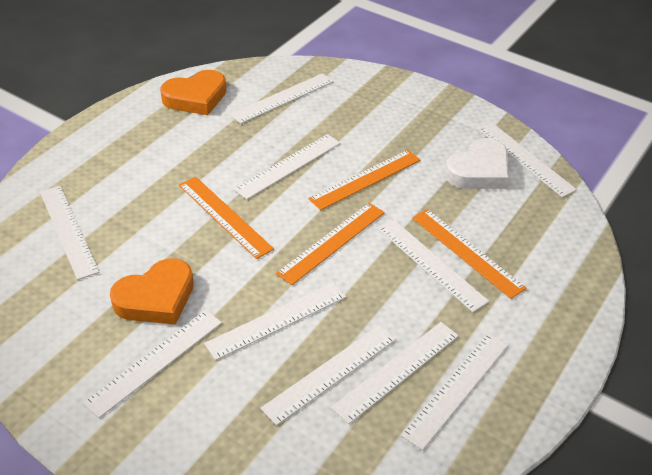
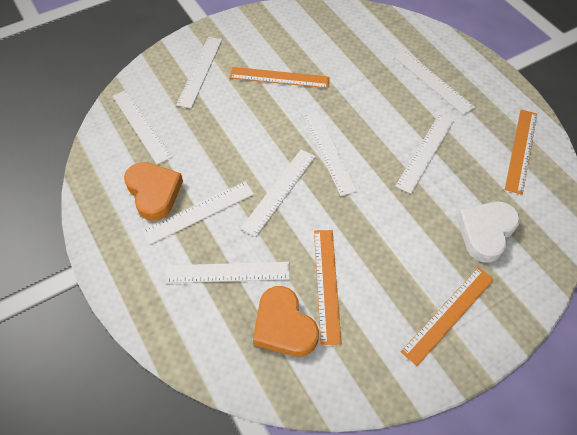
white ruler: [40,186,99,280] [83,310,222,418] [204,282,346,360] [230,73,333,124] [234,134,341,199] [260,325,396,426] [331,322,459,424] [377,219,489,312] [401,333,509,450] [478,122,577,198] = 10 -> [113,90,172,165] [142,181,254,245] [165,262,290,283] [176,37,222,108] [240,149,316,237] [303,110,357,196] [394,50,475,115] [395,113,455,194] = 8

